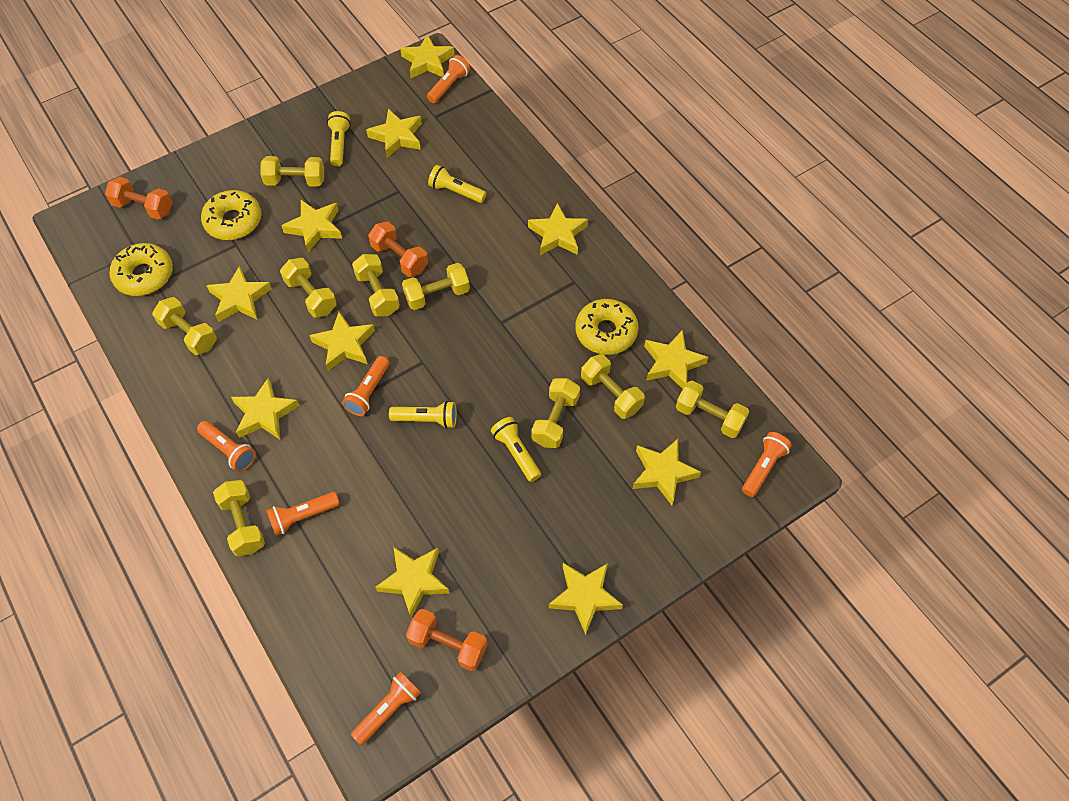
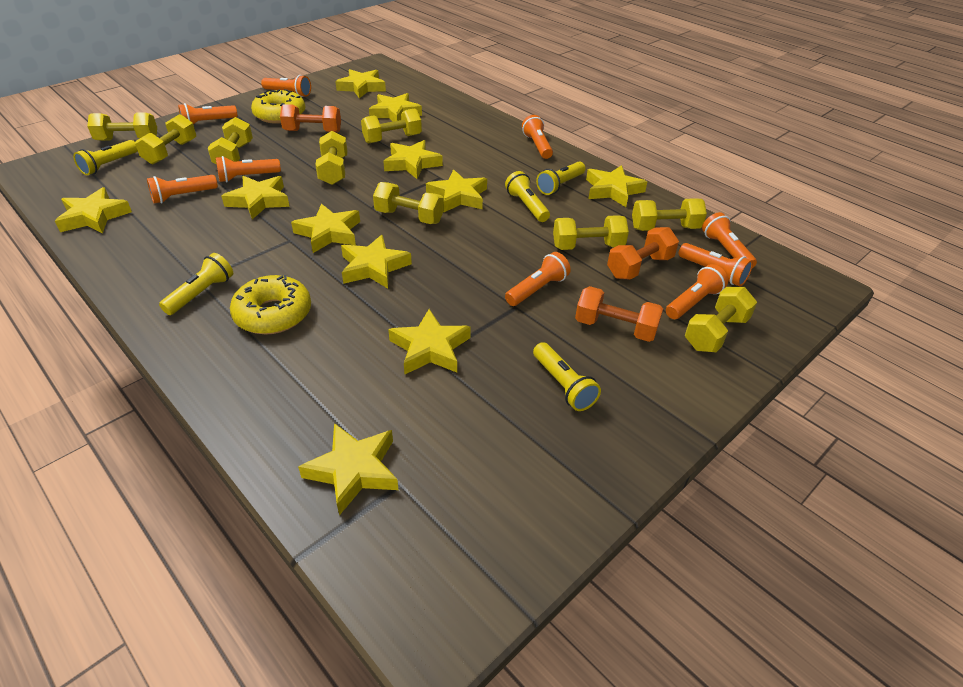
orange flashlight: [197,421,256,472] [266,492,340,536] [342,356,389,416] [351,672,421,745] [427,55,470,103] [742,432,792,497] = 6 -> [147,175,218,204] [178,103,238,125] [216,156,281,182] [261,75,311,97] [505,252,571,306] [522,115,553,159] [666,264,728,319] [679,243,753,287] [702,212,757,268] = 9
yellow donut: [110,243,173,296] [201,190,261,240] [575,299,639,355] = 3 -> [230,275,311,334] [251,89,305,124] = 2
yellow flashlight: [327,111,351,166] [389,401,457,429] [428,165,487,203] [491,417,541,482] = 4 -> [73,140,138,175] [159,253,233,315] [505,171,550,222] [533,342,601,411] [536,162,586,195] = 5

